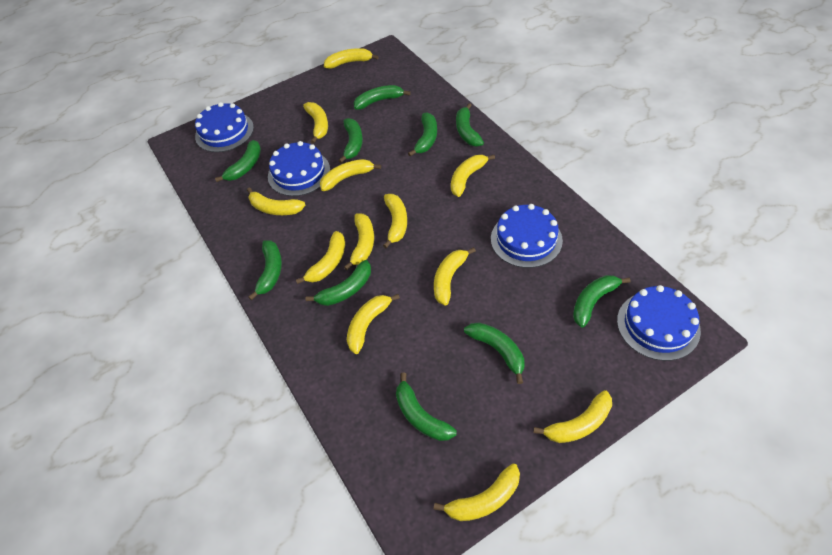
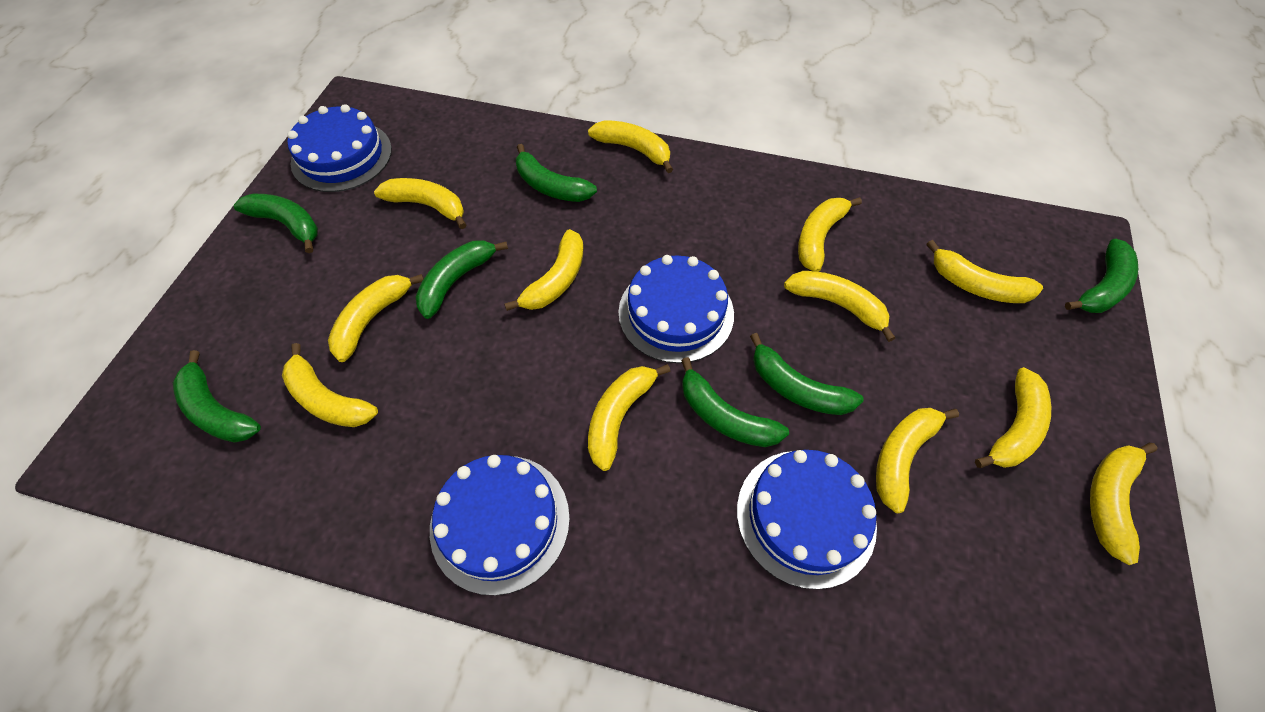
green banana: [215,140,261,182] [248,240,282,300] [305,260,371,306] [338,118,363,163] [354,85,411,110] [396,373,457,441] [408,112,437,157] [456,103,484,147] [464,322,525,384] [573,275,630,327] = 10 -> [173,350,261,443] [234,194,318,253] [416,240,508,319] [516,144,597,202] [681,357,789,447] [750,333,864,415] [1065,239,1138,313] = 7

